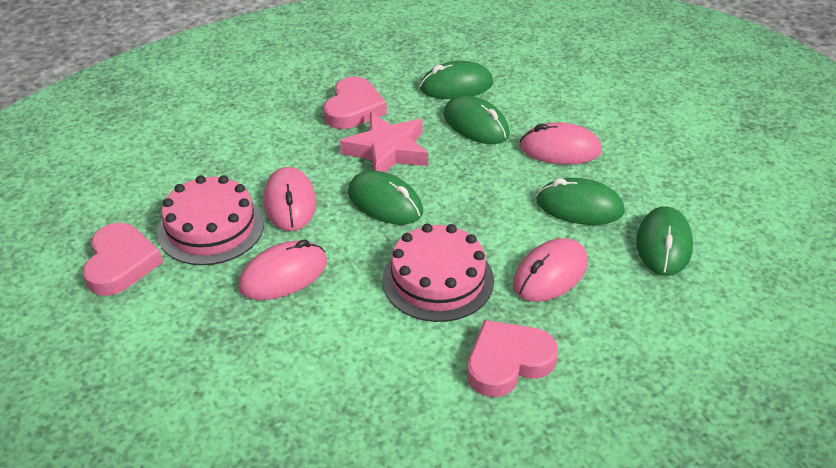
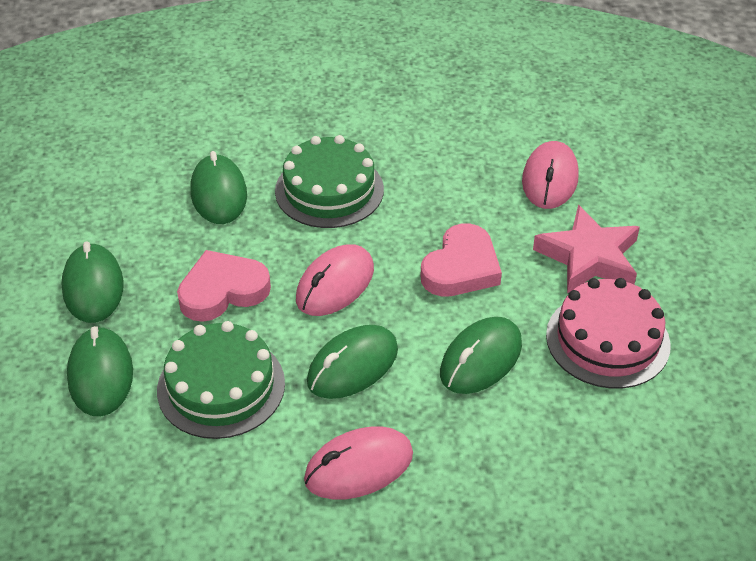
green cake: none = 0 -> [157,321,285,439] [275,135,384,228] = 2
pink cake: [157,175,264,265] [382,224,494,322] = 2 -> [546,278,671,389] = 1
pink heart: [83,223,163,296] [324,76,387,129] [467,320,558,397] = 3 -> [177,250,271,322] [420,223,502,297] = 2
pink mouse: [238,239,327,300] [263,167,316,231] [513,238,588,302] [519,122,602,164] = 4 -> [296,244,374,316] [304,426,413,500] [522,141,579,209] = 3

